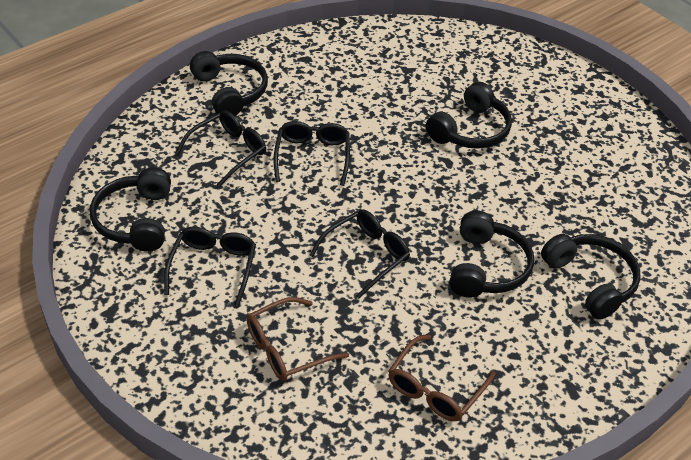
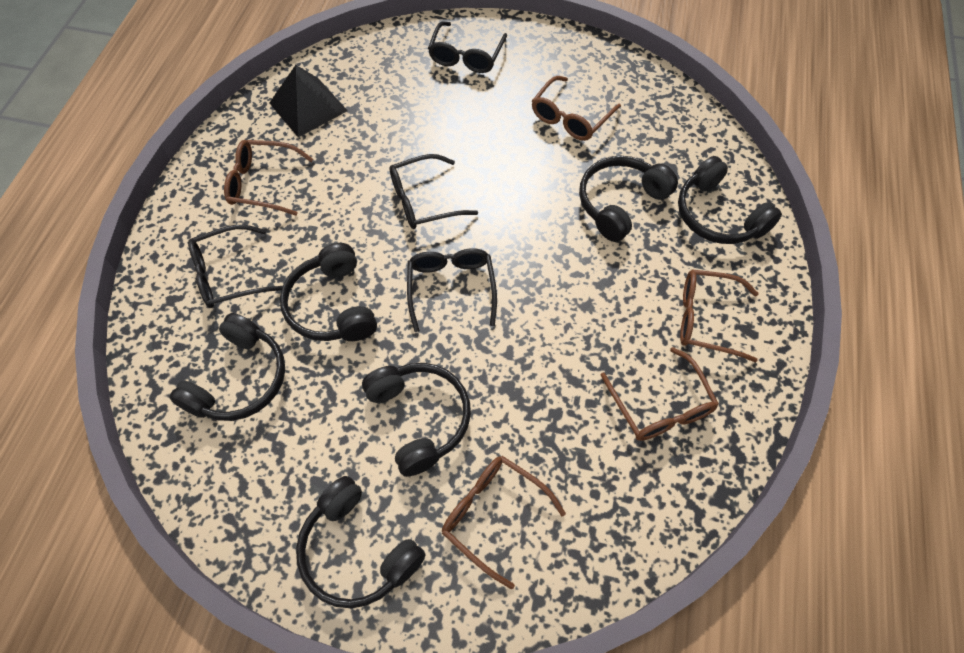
black headphones: [90,167,171,252] [190,51,268,116] [426,82,512,149] [450,211,534,298] [541,234,641,320] = 5 -> [169,313,285,421] [280,243,377,341] [296,476,426,608] [362,363,471,477] [579,156,678,242] [678,156,782,244] = 6
black pyramid: none = 0 -> [269,65,348,137] = 1
brown glasses: [247,297,349,381] [388,335,496,421] = 2 -> [224,140,313,216] [442,456,566,589] [532,76,621,141] [601,347,719,441] [680,269,759,362] = 5

